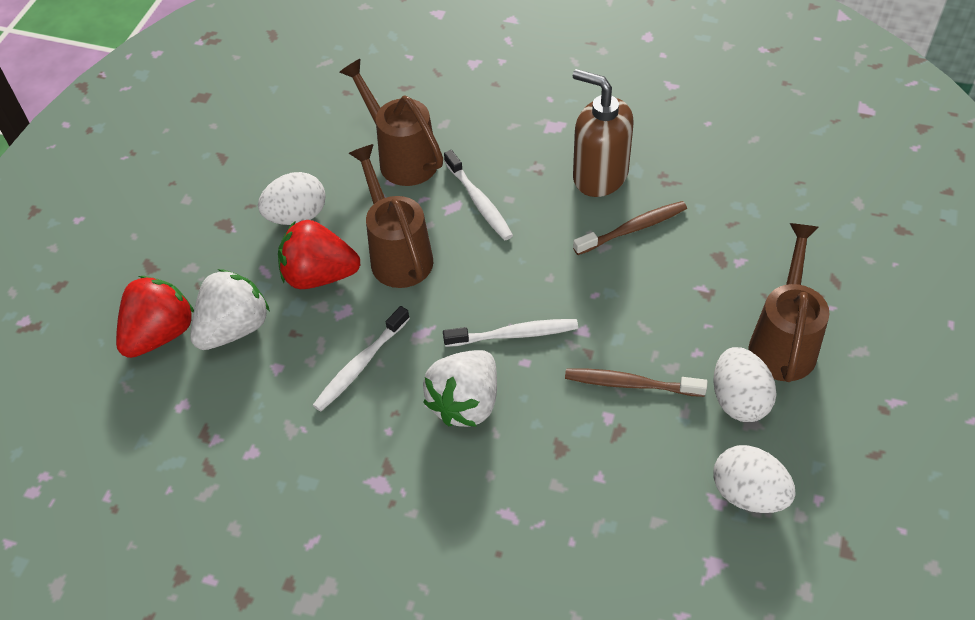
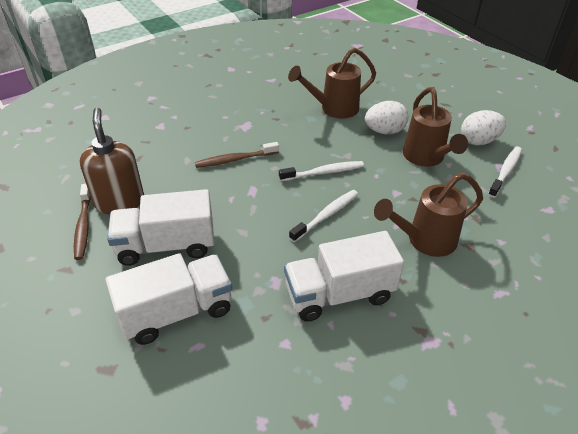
red strawberry: [116,276,194,358] [278,220,360,289] = 2 -> none = 0
white egg: [258,172,326,225] [713,347,777,422] [713,445,796,513] = 3 -> [365,101,408,134] [461,110,506,145] = 2
white strawberry: [190,269,270,350] [423,350,497,427] = 2 -> none = 0
white truck: none = 0 -> [106,253,232,345] [107,189,214,266] [284,231,404,322] = 3

